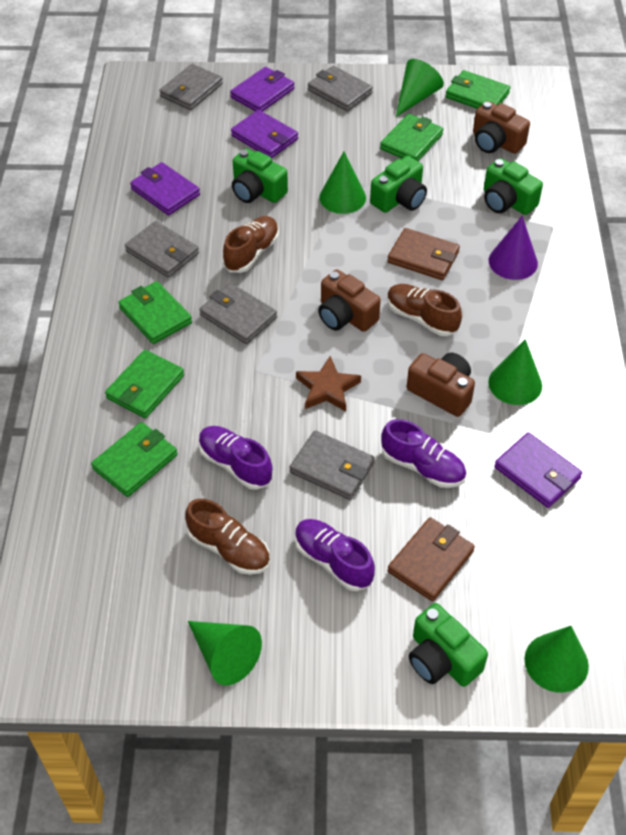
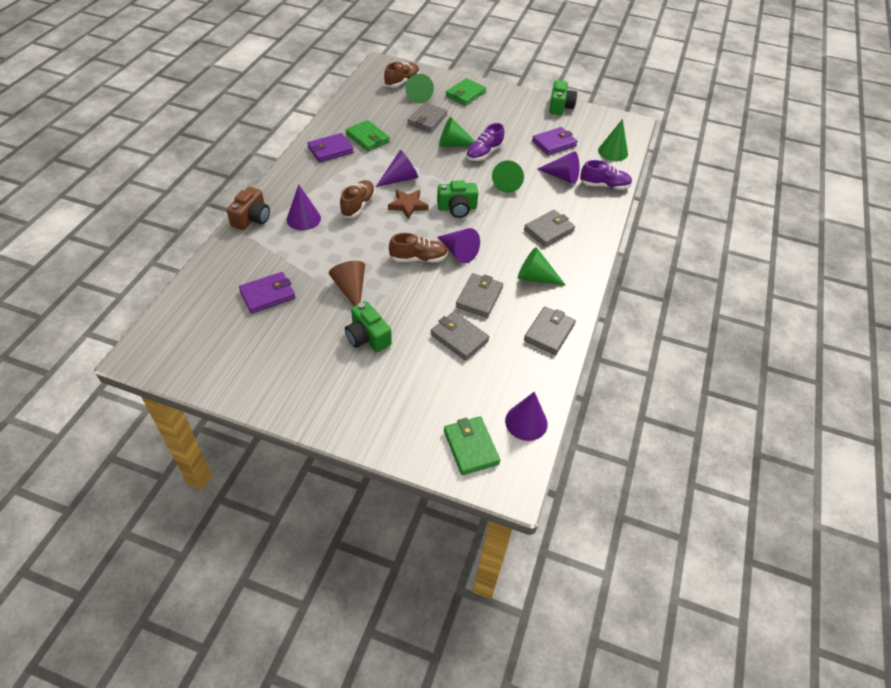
brown camera: [318,269,381,332] [407,353,475,417] [473,101,530,154] = 3 -> [227,187,270,230] = 1
brown cone: none = 0 -> [329,261,365,306] = 1
brown wallet: [387,228,460,280] [388,517,475,601] = 2 -> none = 0
green camera: [232,149,288,203] [370,156,427,213] [409,603,488,687] [484,158,543,215] = 4 -> [345,301,392,352] [437,180,478,218] [549,80,577,115] = 3
green wallet: [91,422,177,497] [105,350,184,418] [118,281,192,344] [380,114,443,161] [446,70,510,109] = 5 -> [346,120,390,151] [444,417,500,475] [446,78,486,106] = 3
purple cone: [489,216,538,280] = 1 -> [287,184,321,230] [376,150,418,187] [438,228,480,263] [505,392,548,441] [537,151,579,184] = 5
purple shoe: [198,426,273,490] [295,519,375,591] [381,419,466,488] = 3 -> [466,123,504,161] [580,160,632,190] = 2
purple wallet: [130,162,200,215] [230,67,294,112] [231,110,298,158] [494,432,582,508] = 4 -> [239,272,295,313] [307,133,354,162] [532,127,577,155] = 3

